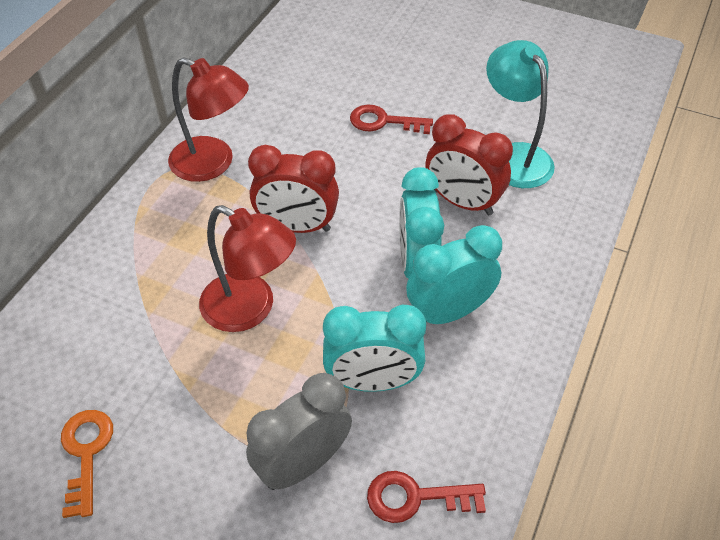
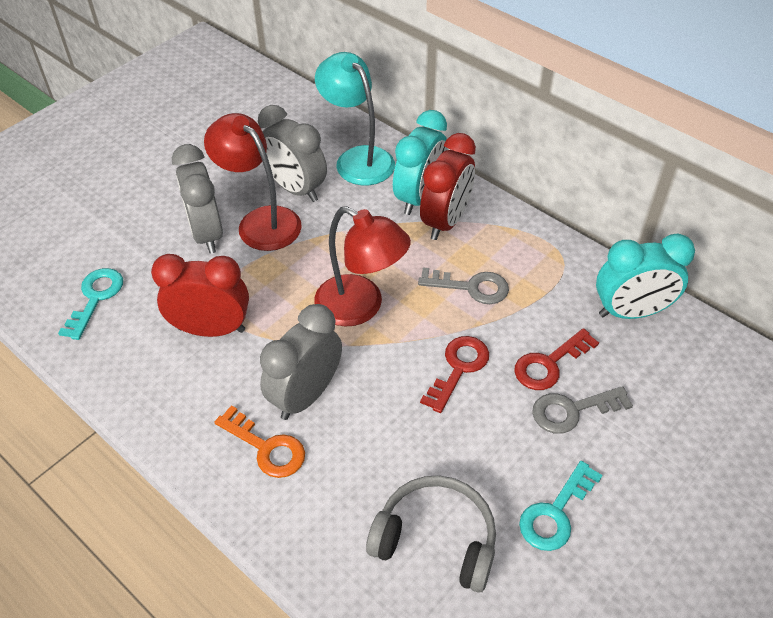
grey clock: [246,373,352,490] = 1 -> [172,144,223,254] [258,105,327,202] [260,304,342,420] = 3
grey headphones: none = 0 -> [366,475,496,593] = 1
grey key: none = 0 -> [418,268,509,304] [532,386,633,434] = 2
turquoise clock: [323,305,426,392] [399,167,444,278] [406,225,502,324] = 3 -> [393,110,447,215] [596,233,695,319] = 2
turquoise key: none = 0 -> [58,268,123,340] [519,461,603,551] = 2

